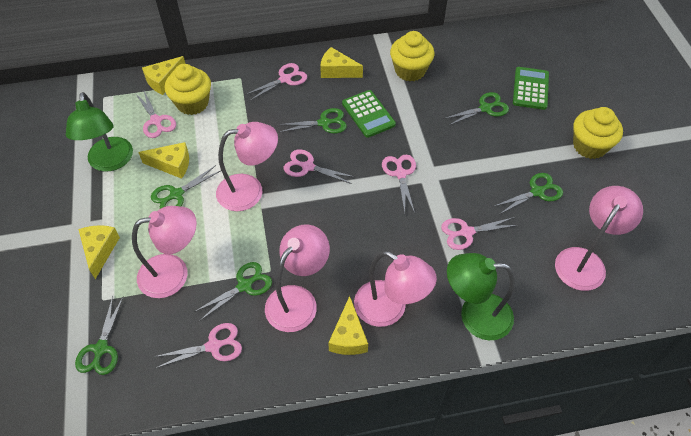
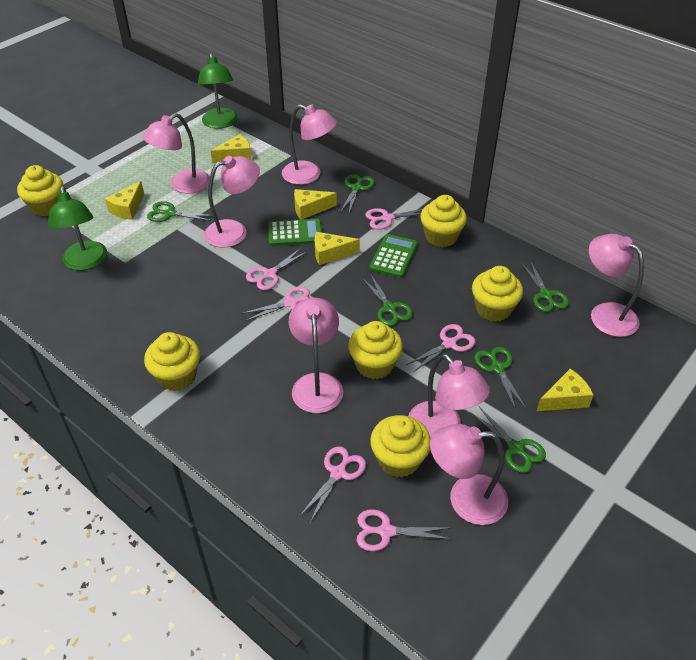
pink lamp: [132,206,197,298] [216,122,278,211] [265,224,330,332] [354,251,437,327] [555,186,643,291] = 5 -> [142,113,210,194] [204,156,260,248] [282,104,337,185] [289,297,343,413] [409,354,490,438] [430,424,508,525] [589,234,644,337] = 7
yellow cupcake: [165,64,211,115] [390,31,434,82] [573,107,623,159] = 3 -> [17,165,63,216] [144,332,200,391] [348,321,403,379] [370,415,431,477] [420,195,467,247] [472,266,523,322] = 6

